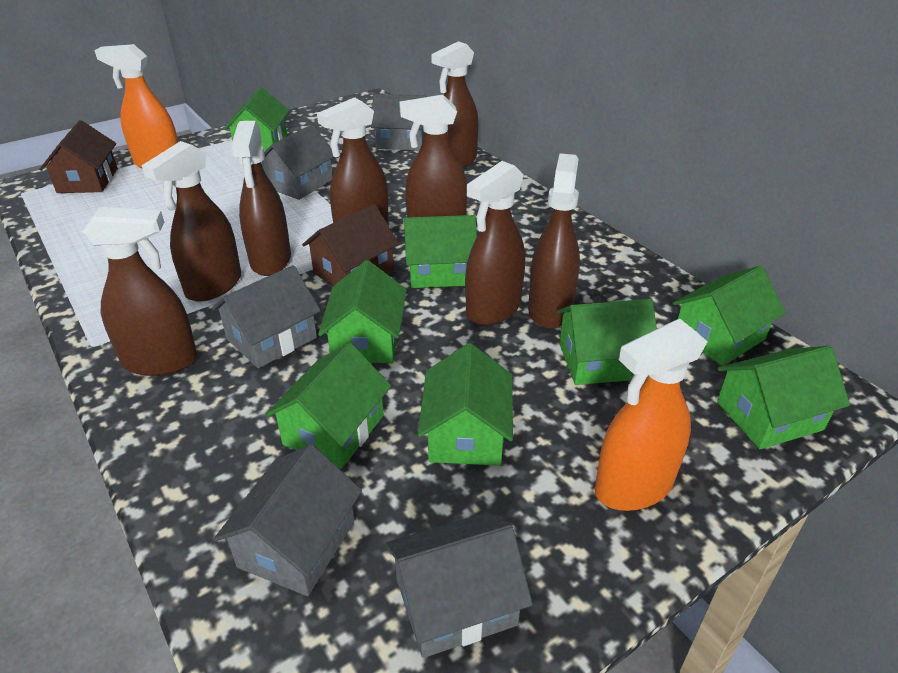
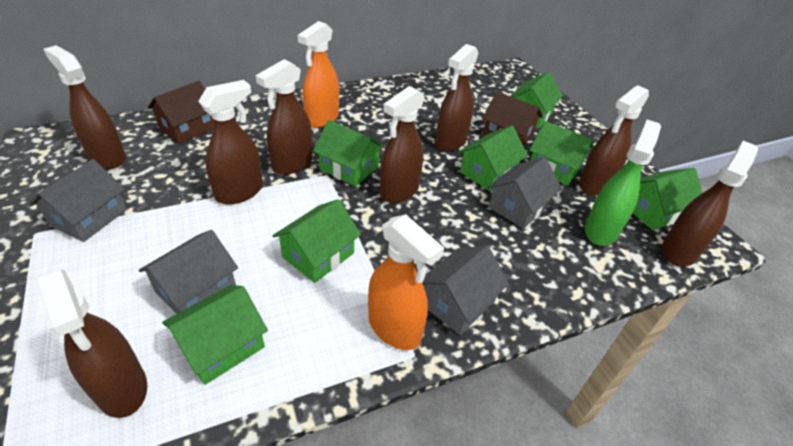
green house: [224,87,289,152] [265,343,391,469] [318,260,407,364] [404,215,477,288] [418,343,513,466] [557,299,657,385] [673,266,786,366] [717,346,850,449] = 8 -> [162,285,268,385] [272,199,361,283] [313,120,384,186] [458,126,528,191] [511,72,563,129] [529,121,593,185] [633,168,702,230] = 7
green spray bottle: none = 0 -> [585,120,661,246] = 1
grey house: [211,265,321,368] [214,444,362,596] [261,124,334,200] [371,94,426,150] [385,512,533,658] = 5 -> [29,159,127,242] [139,230,238,314] [422,246,509,335] [488,157,562,229] = 4

